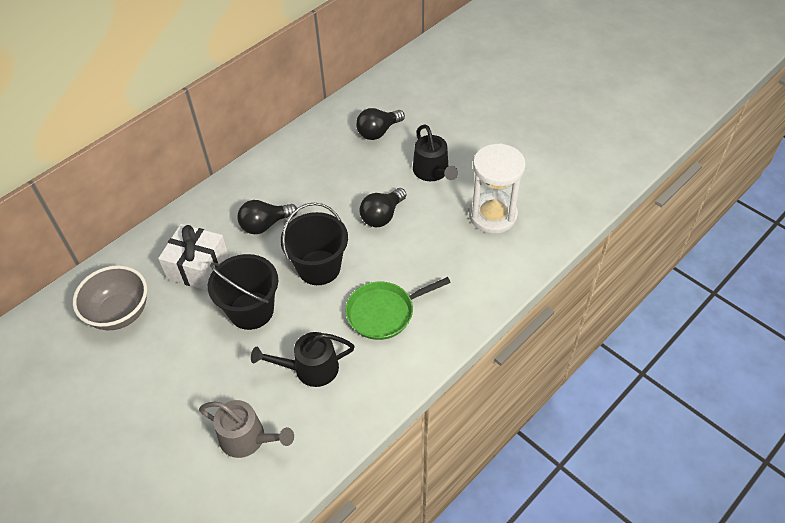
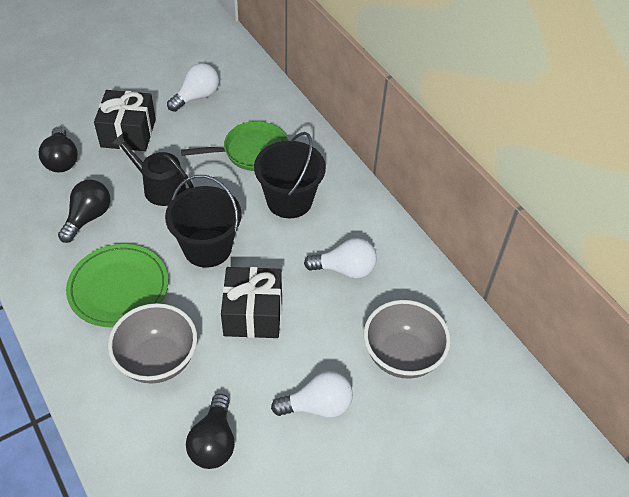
black gift: none = 0 -> [94,90,156,151] [221,267,282,338] = 2
black watering can: [251,332,355,387] [413,125,458,181] = 2 -> [111,133,194,206] = 1
green plate: none = 0 -> [66,244,168,327] = 1
grey bowl: [73,265,147,330] = 1 -> [108,303,197,383] [364,300,451,379] = 2
grey watering can: [199,400,294,458] = 1 -> none = 0
white gift: [158,224,229,291] = 1 -> none = 0
white hourglass: [469,144,526,234] = 1 -> none = 0
white light bulb: none = 0 -> [167,63,219,112] [271,371,353,418] [304,238,377,279] = 3

